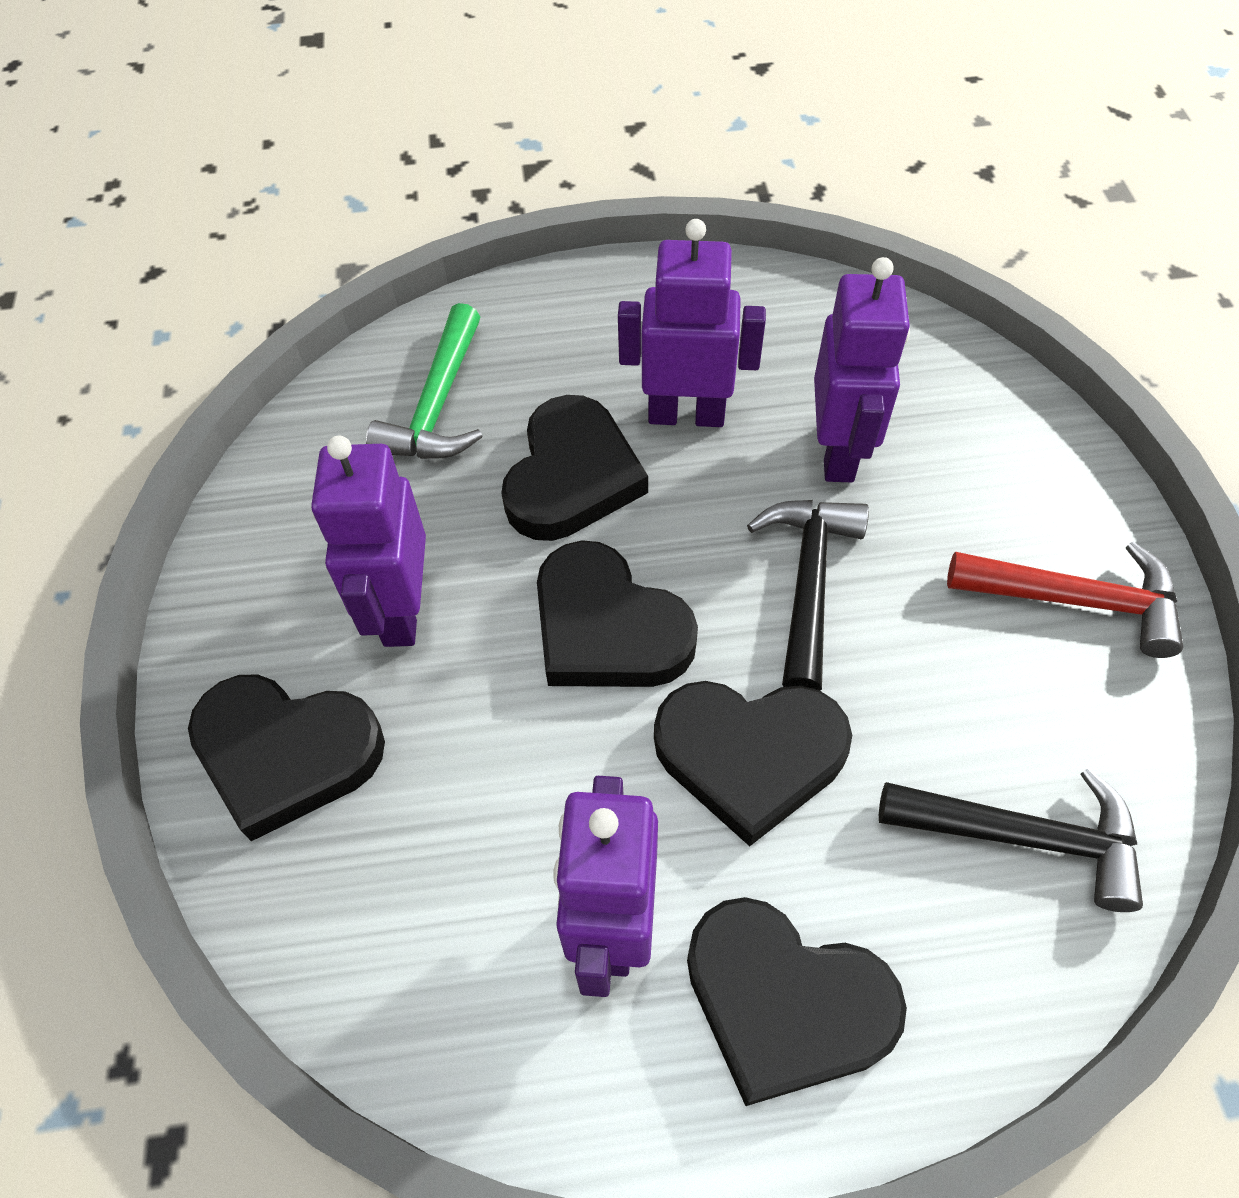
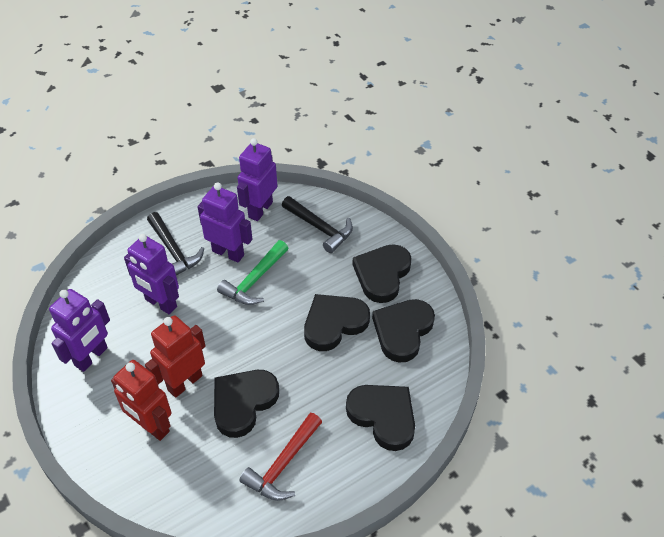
red robot: none = 0 -> [111,360,172,441] [145,315,205,398] = 2

